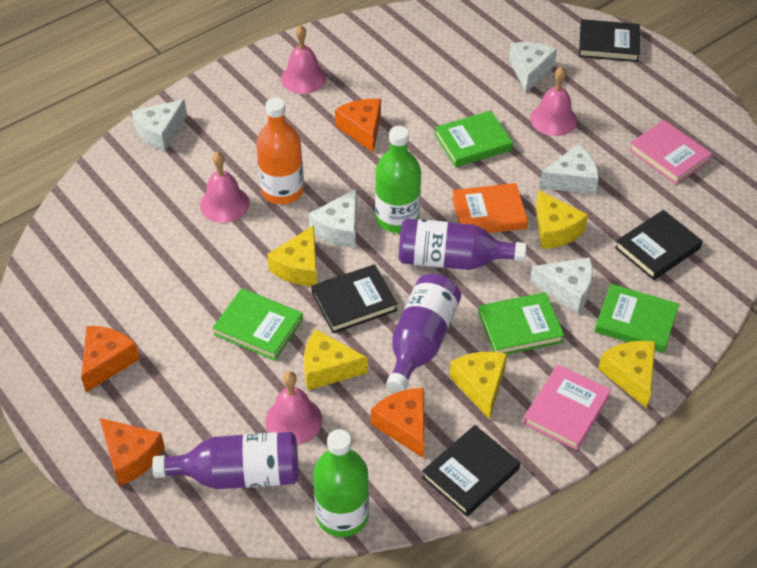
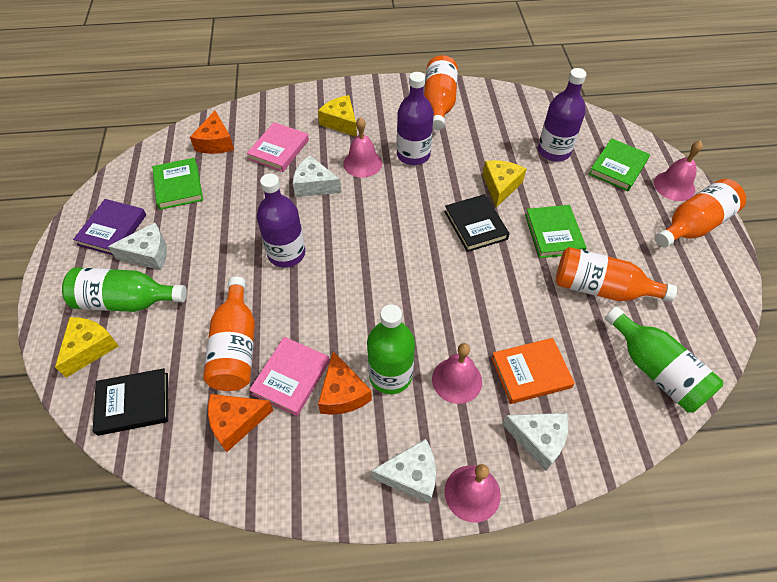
black book: [311,264,397,333] [422,425,520,517] [579,19,640,62] [615,210,703,280] = 4 -> [93,368,168,436] [444,194,510,252] = 2
green book: [212,288,303,361] [434,110,513,167] [478,292,564,354] [595,284,679,353] = 4 -> [152,158,203,210] [525,205,587,258] [589,138,650,191] = 3
green bottle: [313,429,369,537] [375,126,421,233] = 2 -> [62,267,187,312] [367,305,415,394] [605,307,723,413] = 3
orange bottle: [256,98,304,204] = 1 -> [203,277,255,391] [424,55,458,130] [556,247,677,302] [655,179,746,248] = 4
orange cheese: [81,326,140,392] [99,418,165,486] [335,99,381,153] [371,388,424,458] = 4 -> [190,111,234,154] [208,394,273,452] [318,351,372,415] = 3
purple book: none = 0 -> [73,199,146,255] = 1
white cheese: [131,99,187,151] [309,189,357,248] [509,42,557,93] [530,257,593,314] [539,144,599,195] = 5 -> [108,223,167,270] [293,155,341,197] [371,439,436,504] [502,413,568,471] = 4
yellow cheese: [267,225,317,286] [304,329,368,390] [449,352,507,420] [536,190,588,249] [598,341,656,408] = 5 -> [55,317,119,378] [318,95,357,137] [482,160,526,207] = 3

